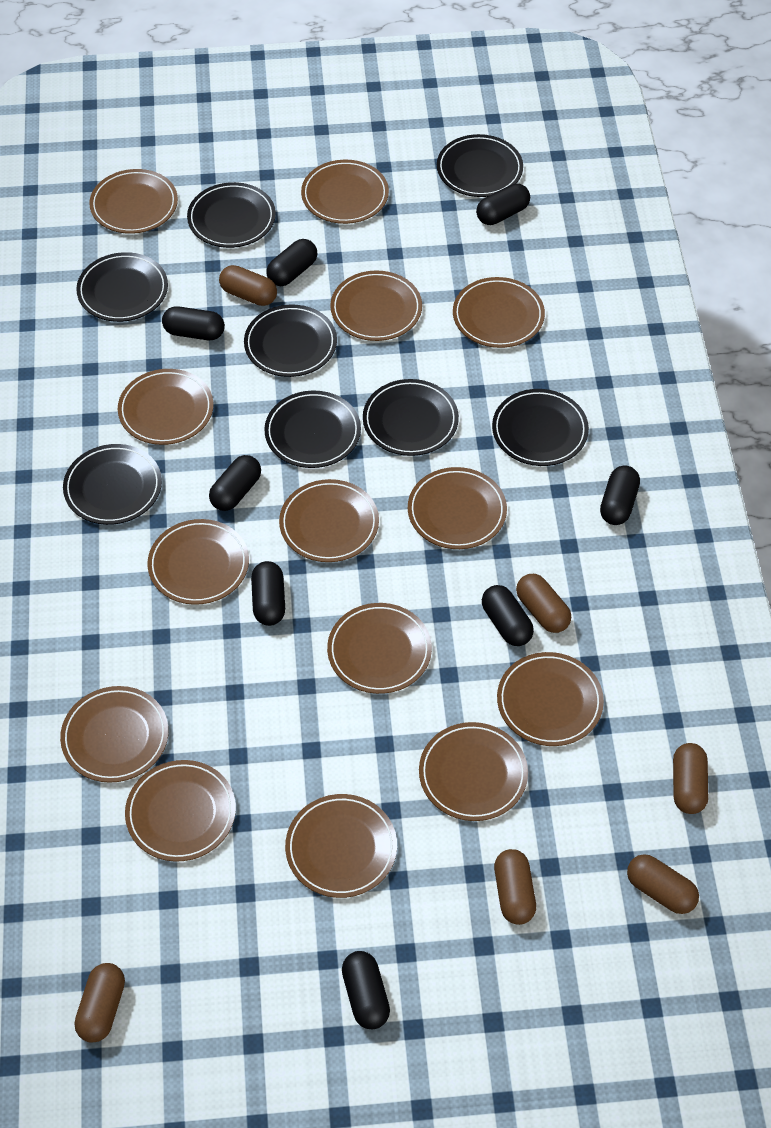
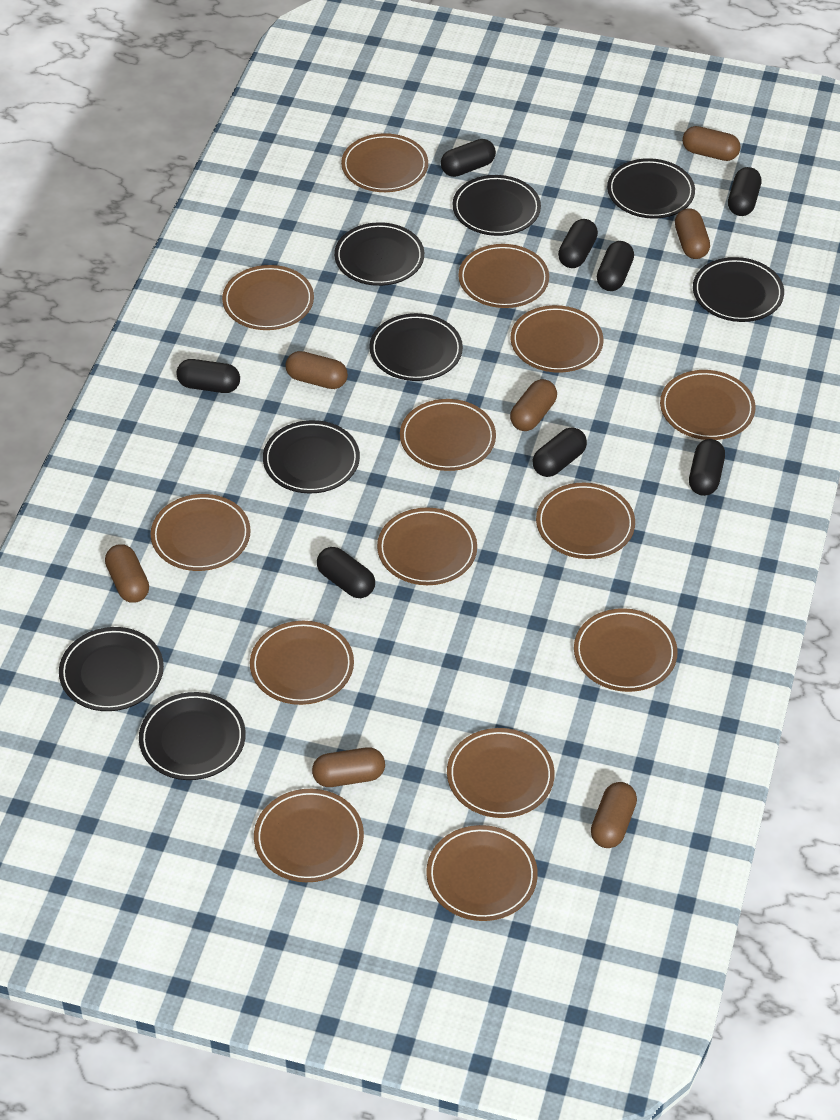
brown capsule: [75,963,125,1043] [219,265,277,306] [494,849,536,925] [516,574,571,633] [627,854,699,914] [673,743,708,814] = 6 -> [105,544,149,603] [285,351,348,389] [312,747,385,787] [510,379,557,431] [591,782,637,848] [675,208,710,259] [682,126,741,161] = 7

